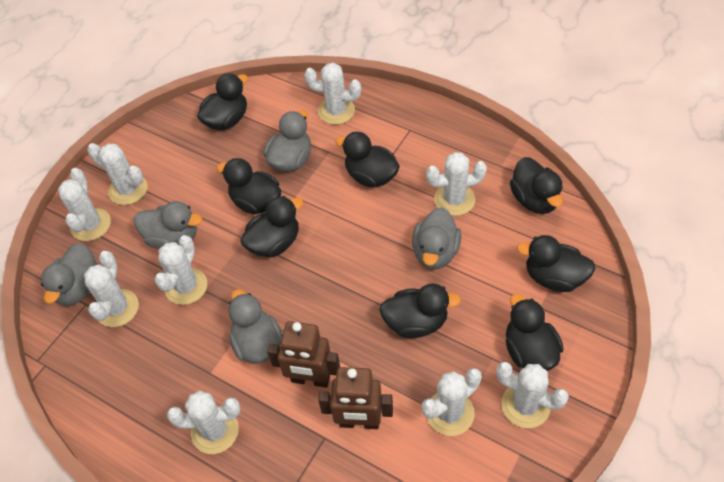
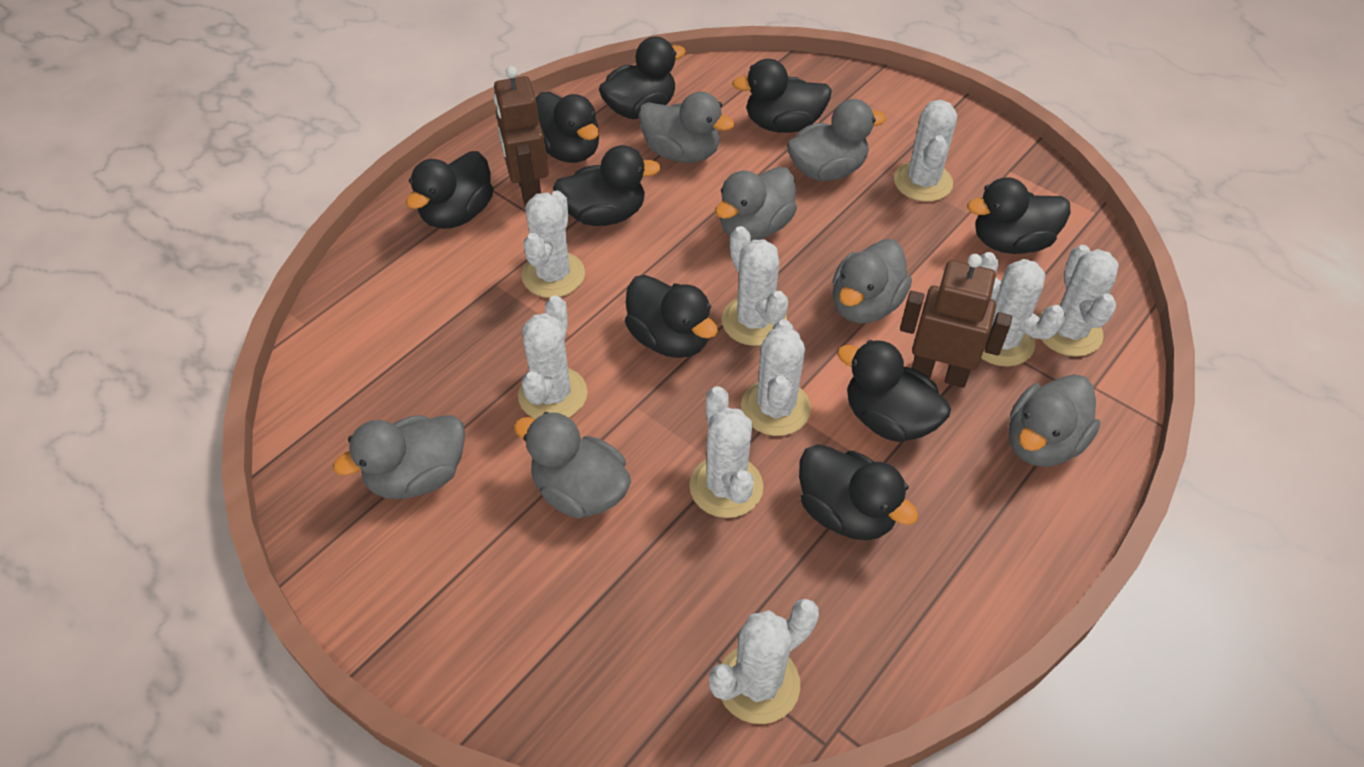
black duck: [197,73,248,130] [217,158,281,214] [240,196,303,257] [335,132,400,187] [379,283,461,338] [506,294,564,371] [510,157,563,214] [517,235,596,292] = 8 -> [406,151,494,229] [536,92,599,163] [553,145,661,226] [599,36,686,119] [625,275,718,358] [732,59,832,133] [799,444,918,540] [837,340,951,442] [967,177,1071,254] = 9
grey duck: [41,243,99,306] [134,201,202,249] [228,289,283,364] [263,110,311,172] [412,207,462,269] = 5 -> [333,415,465,499] [514,412,631,519] [638,92,734,163] [715,167,797,241] [787,99,886,181] [833,239,912,323] [1009,374,1100,467] = 7

